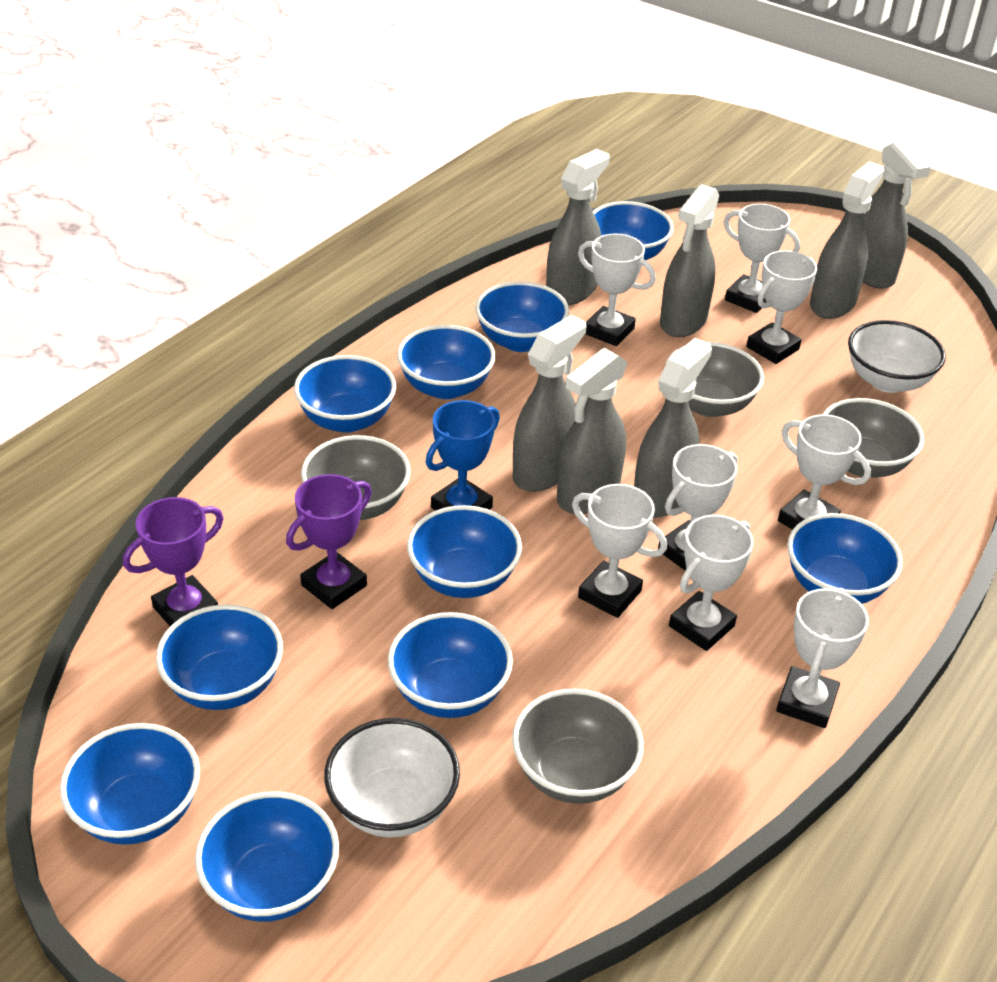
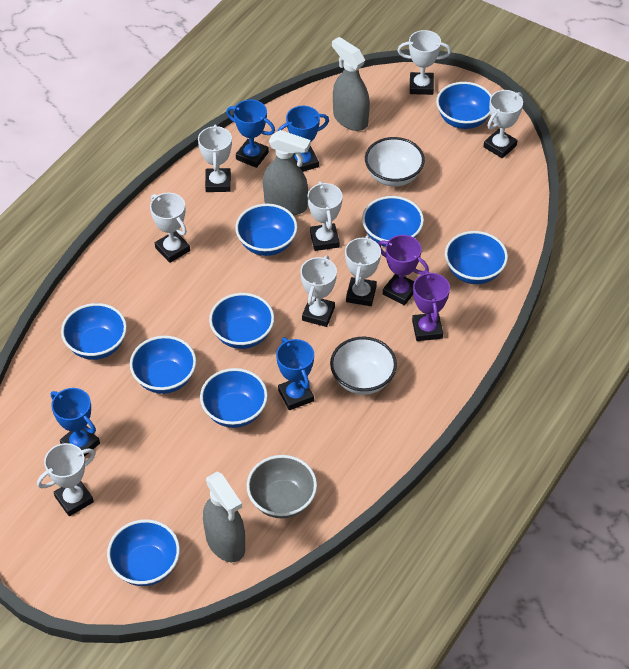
blue bowl: [60,723,200,845] [156,604,283,710] [195,791,339,922] [294,355,396,433] [388,612,513,718] [397,325,496,399] [407,505,522,598] [475,281,569,352] [593,201,674,260] [787,513,903,604] = 10 -> [61,303,127,360] [107,519,180,586] [130,336,196,394] [200,368,268,428] [209,293,274,349] [235,204,298,256] [362,196,424,247] [436,82,492,129] [445,231,508,284] = 9
blue trophy: [426,400,500,511] = 1 -> [51,388,100,457] [226,99,275,168] [276,338,314,410] [277,106,329,172] = 4
grey bowl: [301,435,411,520] [512,689,644,804] [666,342,764,417] [823,398,924,477] = 4 -> [247,455,317,518] = 1
grey spray bottle: [513,315,586,492] [546,149,610,305] [557,348,628,514] [634,338,712,518] [660,184,720,337] [810,161,884,319] [863,140,931,289] = 7 -> [203,472,245,562] [263,130,311,215] [332,37,370,131] = 3

